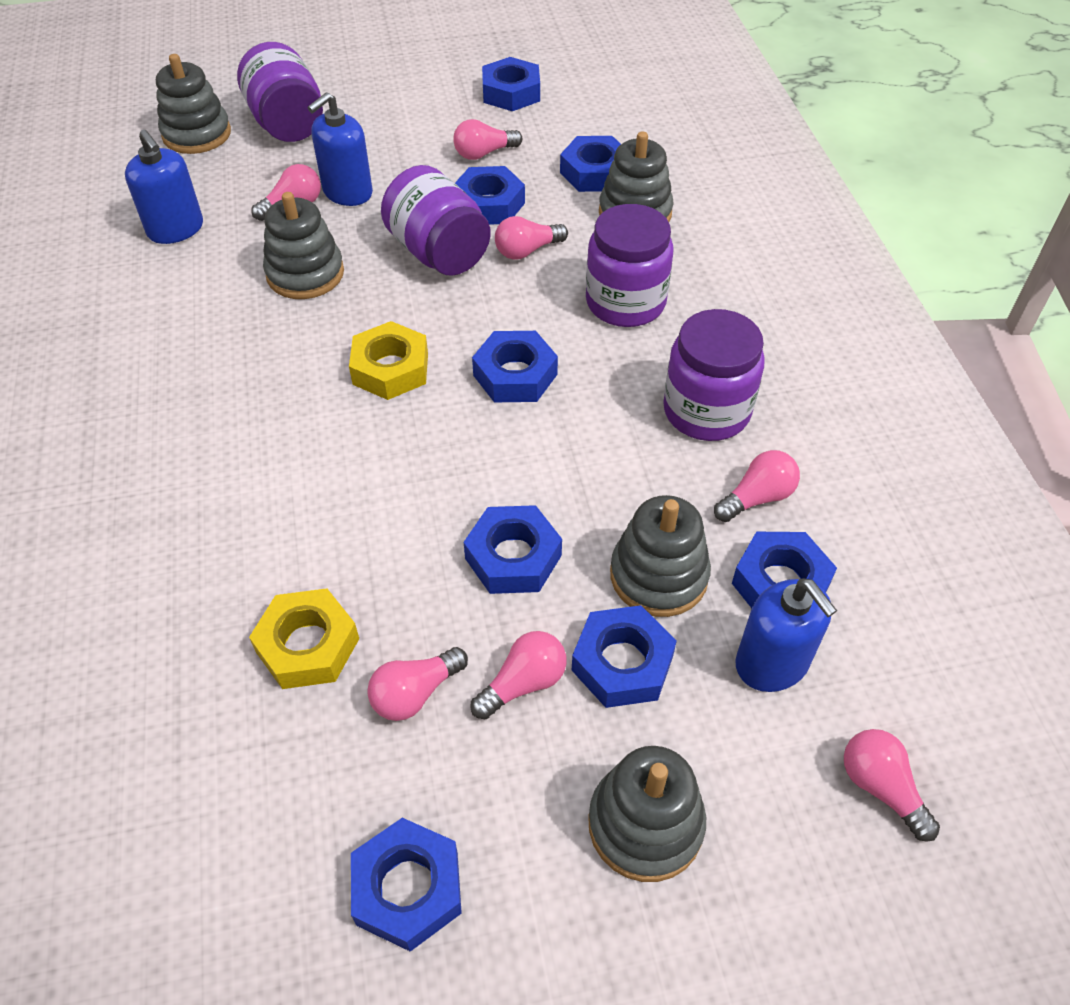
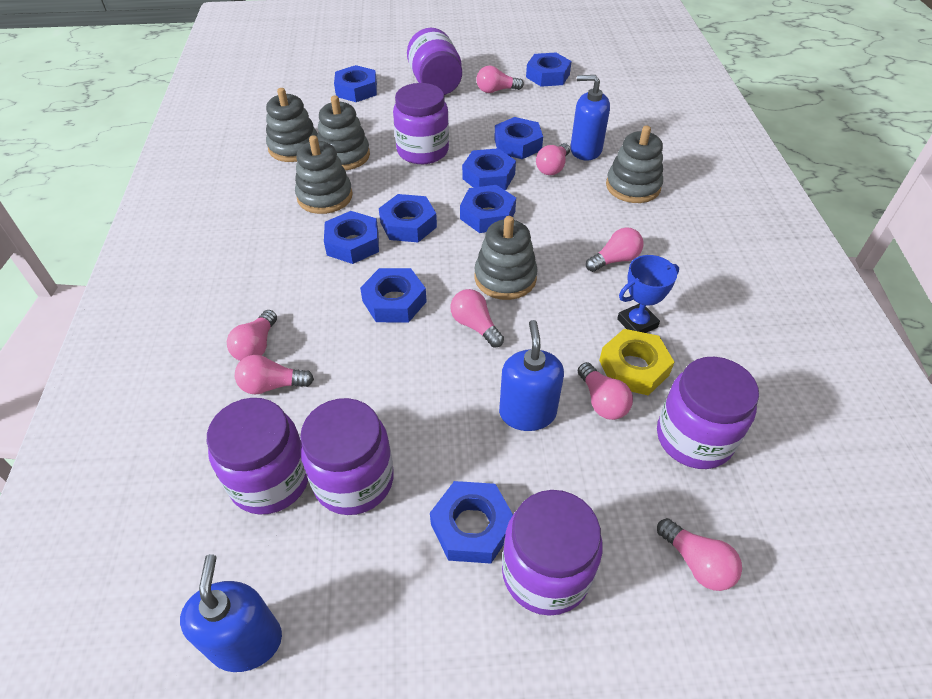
blue nut: [351,818,462,952] [455,166,525,225] [464,505,562,594] [472,331,558,402] [482,57,540,111] [560,136,621,192] [572,605,677,708] [732,532,837,608] = 8 -> [324,211,379,264] [334,65,377,102] [360,268,427,322] [379,194,437,242] [430,481,513,564] [460,185,516,233] [462,148,516,190] [494,117,543,159] [526,53,572,87] = 9
blue trophy: none = 0 -> [617,255,679,333] = 1
pink light bulb: [251,164,321,221] [367,647,468,721] [453,119,522,160] [471,631,567,719] [495,216,568,260] [714,450,800,522] [844,729,940,842] = 7 -> [227,310,277,361] [235,355,314,395] [450,289,504,347] [476,66,524,93] [536,143,570,175] [578,362,633,420] [586,227,643,272] [657,518,742,591] = 8
purple jar: [237,42,323,142] [381,165,491,276] [586,204,674,327] [663,309,765,441] = 4 -> [207,398,308,515] [300,398,394,515] [393,83,449,164] [407,28,462,95] [502,490,603,616] [657,357,759,469] = 6
yellow nut: [249,588,359,689] [349,321,428,400] = 2 -> [599,329,674,396] = 1

